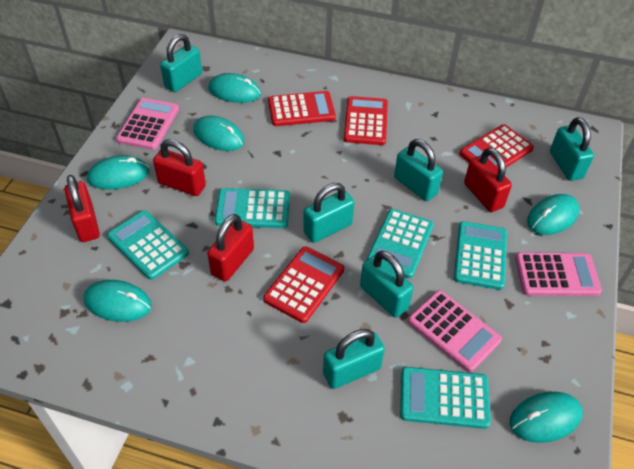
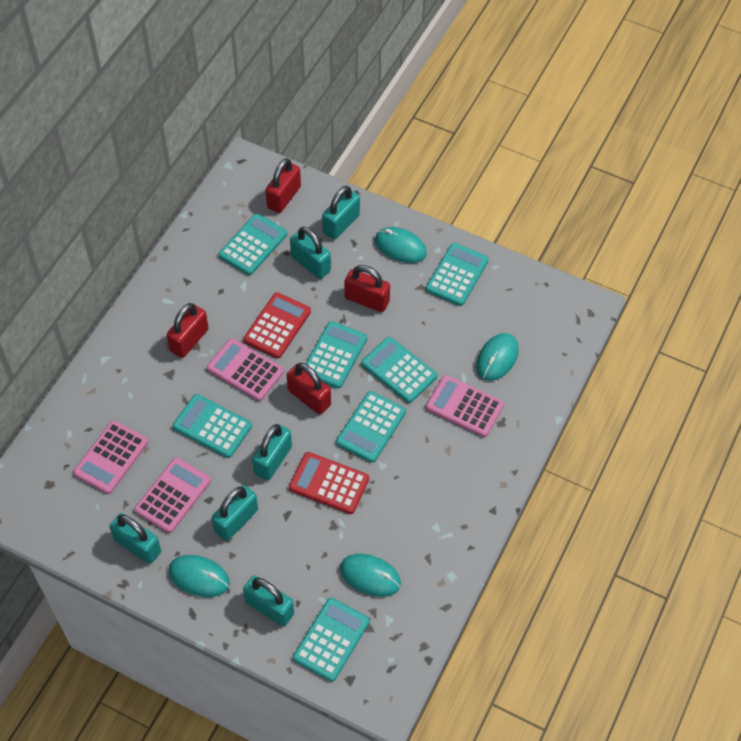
pink calculator: [116,98,179,150] [408,290,502,372] [515,252,602,296] = 3 -> [73,421,148,494] [135,457,211,533] [207,338,284,401] [426,375,504,437] = 4
red calculator: [263,246,344,323] [268,91,336,126] [344,96,388,145] [459,124,534,168] = 4 -> [244,292,311,358] [289,452,369,514] = 2
turquoise calculator: [107,210,189,280] [215,188,290,228] [367,209,434,278] [400,367,491,429] [454,221,507,290] = 5 -> [173,394,252,458] [219,214,287,275] [293,598,370,682] [305,321,367,388] [336,391,406,463] [361,337,437,403] [426,243,488,306] = 7
turquoise mouse: [83,280,152,322] [87,156,149,190] [193,116,244,151] [208,73,261,103] [510,392,583,443] [527,194,580,235] = 6 -> [168,555,230,597] [340,554,401,597] [375,227,427,263] [476,333,519,381] = 4

